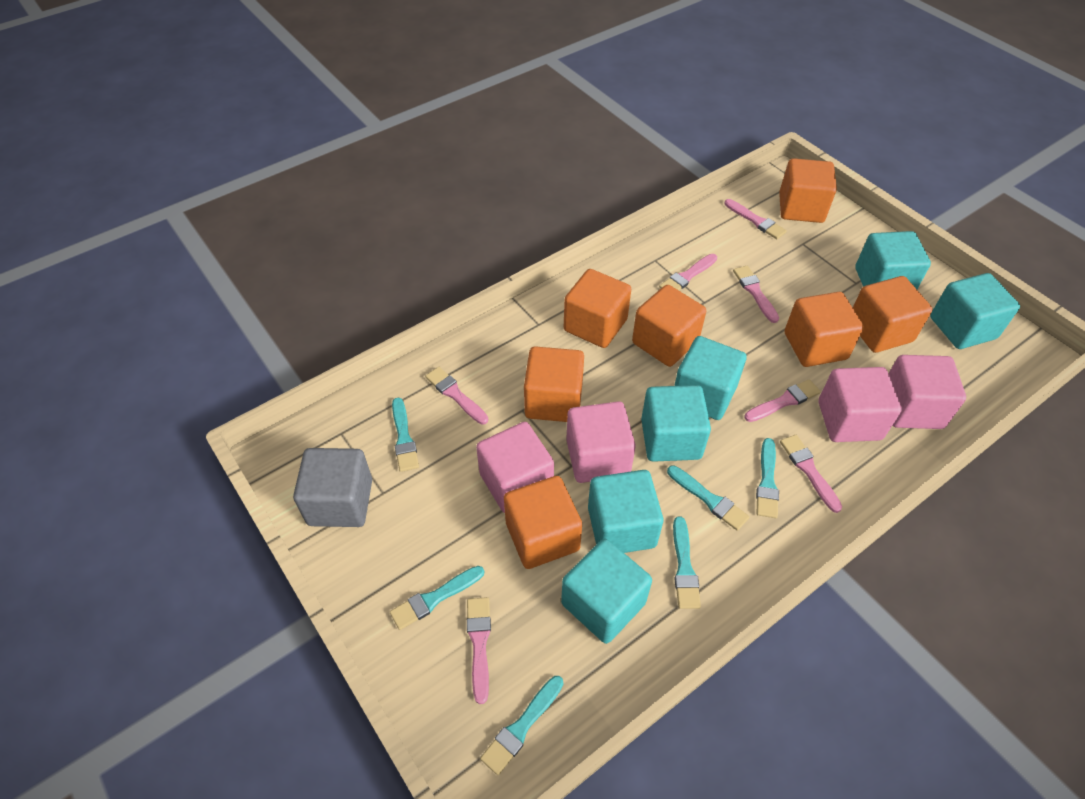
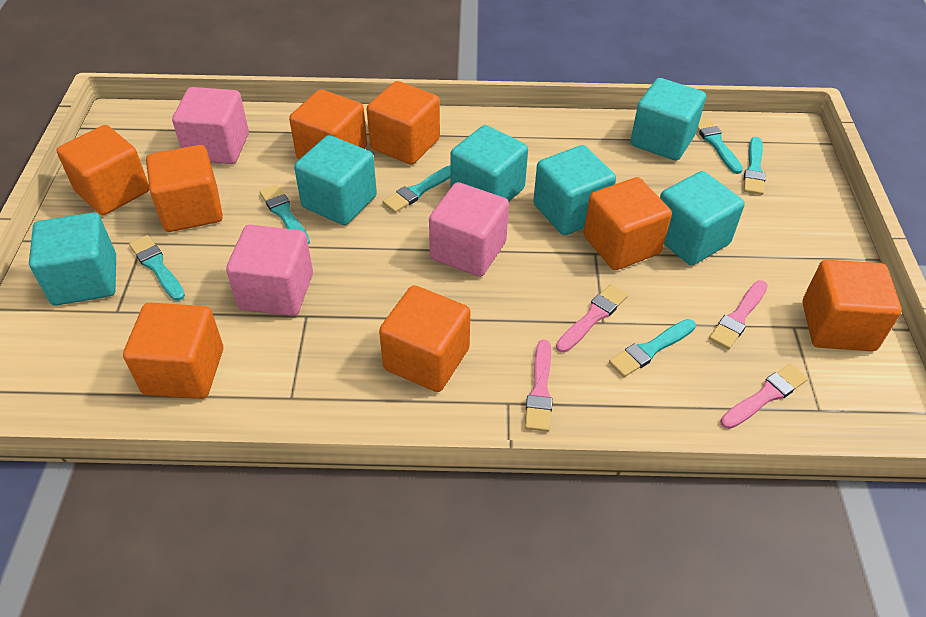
grey cube: [293,448,372,527] = 1 -> none = 0
orange cube: [504,476,582,569] [524,346,584,422] [564,269,631,348] [632,285,706,367] [779,158,837,223] [785,292,864,367] [853,276,933,353] = 7 -> [57,125,149,215] [123,302,223,399] [146,145,223,232] [289,89,367,159] [367,81,440,165] [379,285,470,392] [584,177,672,270] [802,260,902,351] = 8
pink brush: [425,367,488,425] [467,597,491,704] [659,254,717,290] [725,199,787,239] [733,266,779,323] [744,379,821,422] [780,435,842,513] = 7 -> [525,340,553,432] [556,284,628,353] [709,280,768,349] [720,363,808,429] = 4
pink cube: [476,422,554,513] [566,401,636,483] [819,367,902,442] [888,355,966,429] = 4 -> [172,87,249,164] [226,225,313,316] [429,182,509,277] = 3

